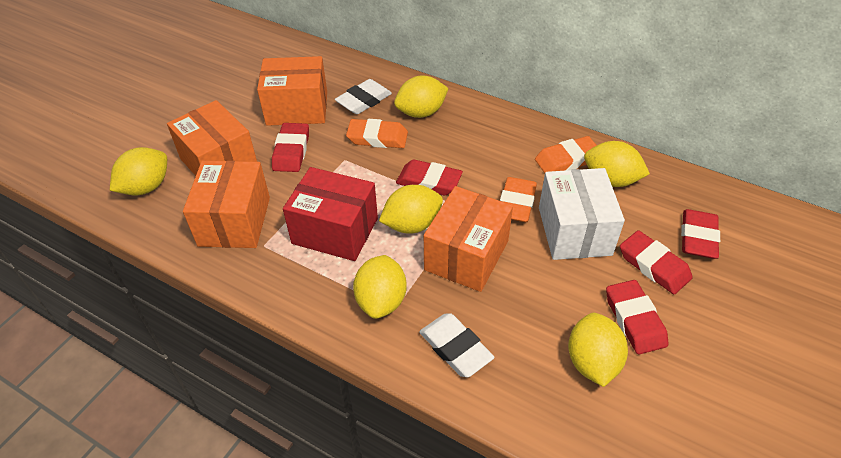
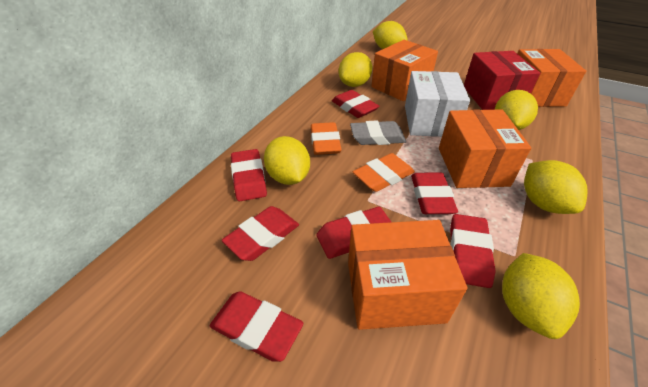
grey eraser: none = 0 -> [350,120,406,145] = 1
orange eraser: [346,119,408,148] [500,177,537,222] [535,136,597,173] = 3 -> [311,122,342,155] [353,153,415,192] = 2
red eraser: [272,123,309,172] [396,160,463,195] [606,280,669,355] [620,230,693,294] [681,209,720,259] = 5 -> [209,291,303,362] [222,206,299,261] [231,149,267,201] [316,207,391,259] [332,90,380,118] [411,172,458,214] [450,214,496,288] = 7
white eraser: [335,79,392,114] [419,313,494,377] = 2 -> none = 0

